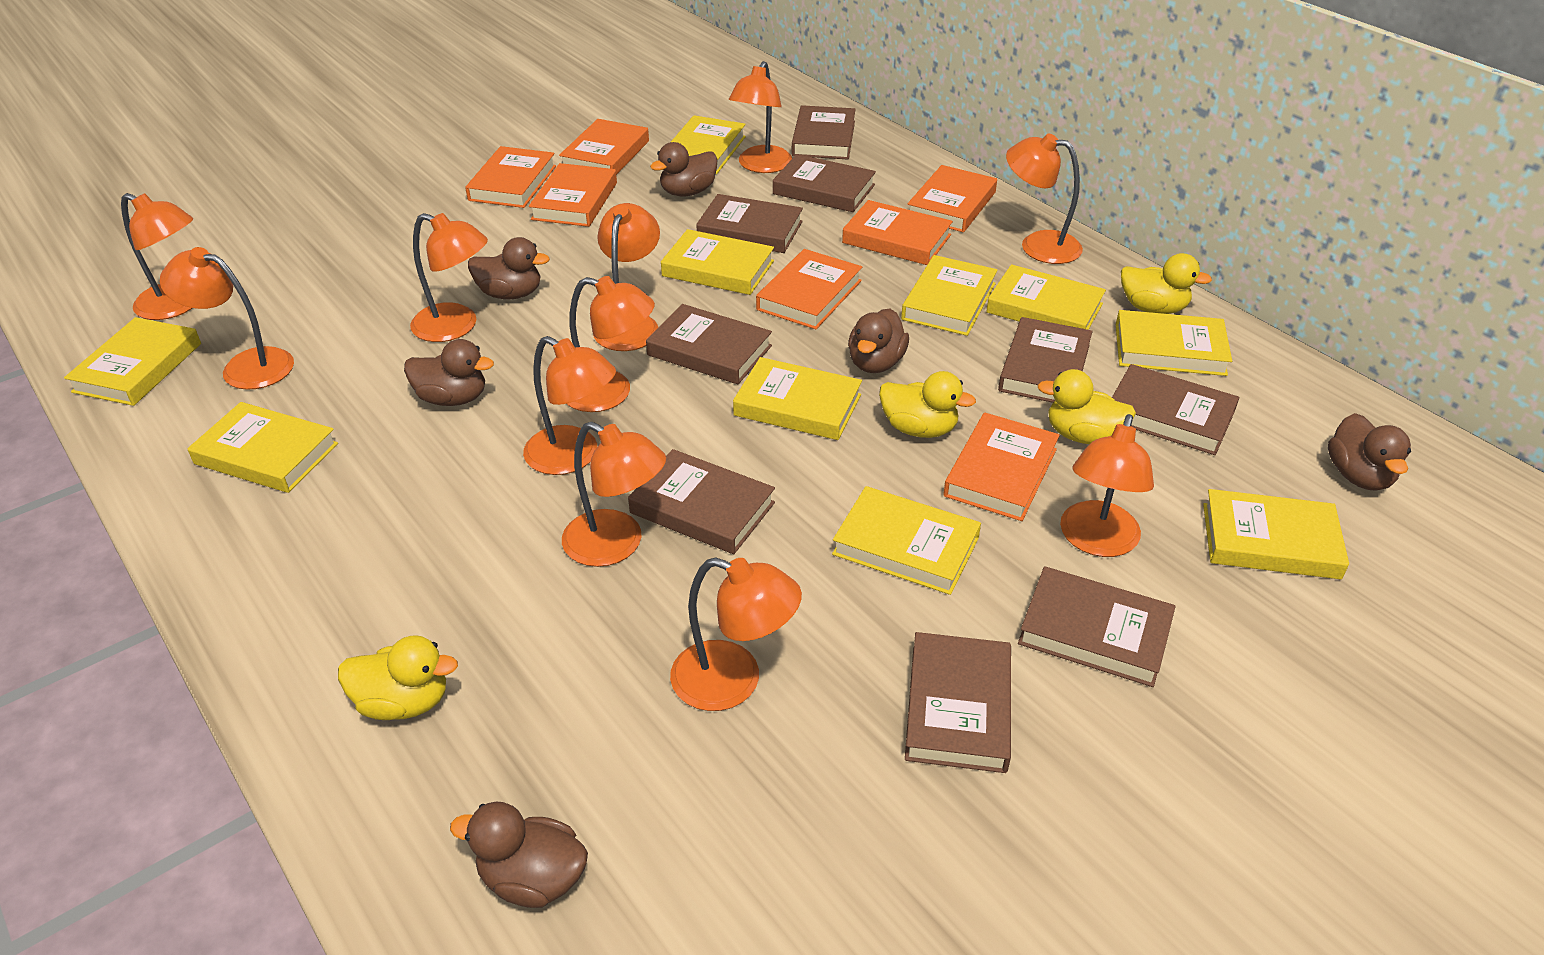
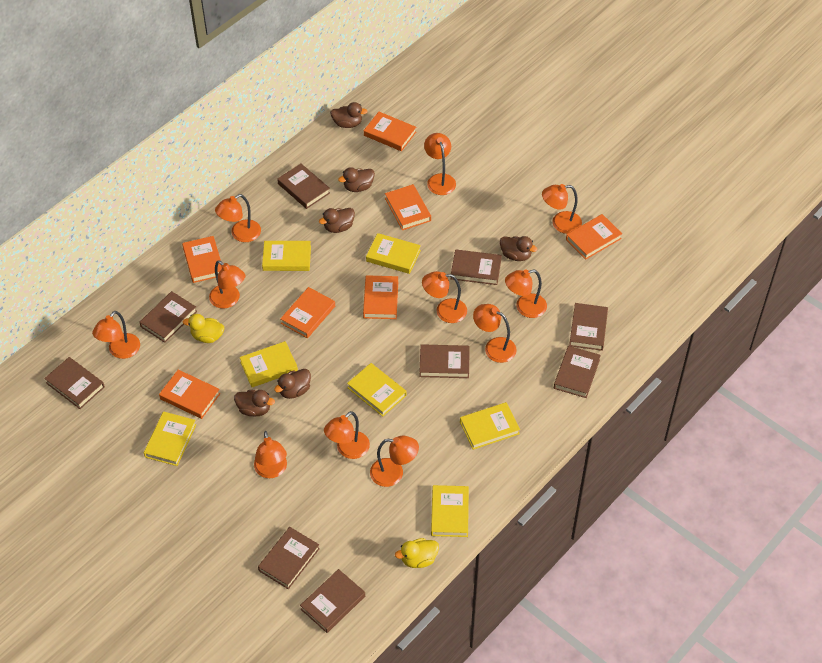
yellow book: [64,317,201,406] [187,402,338,493] [661,229,774,295] [671,115,746,174] [733,357,862,440] [832,486,981,595] [901,255,998,336] [986,264,1106,330] [1116,310,1232,376] [1203,489,1349,579] = 10 -> [144,411,196,466] [240,341,298,387] [262,241,311,271] [347,363,407,417] [366,233,421,274] [431,485,469,537] [460,402,520,450] = 7
yellow duck: [338,635,458,720] [879,371,976,438] [1037,369,1136,444] [1121,253,1212,314] = 4 -> [182,314,224,343] [395,538,439,568] = 2

